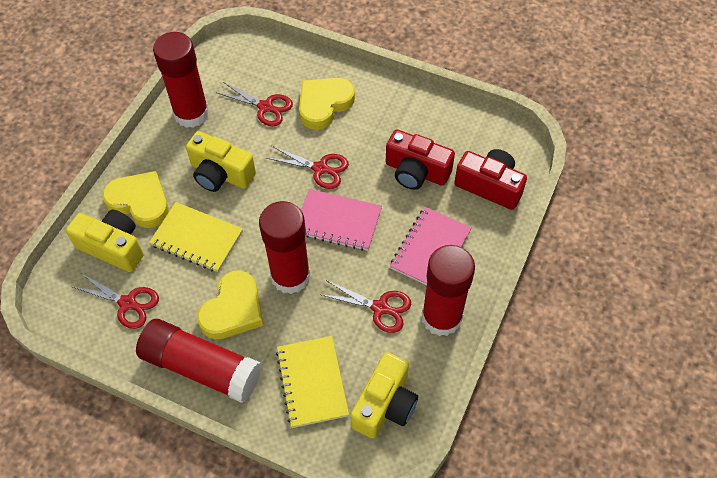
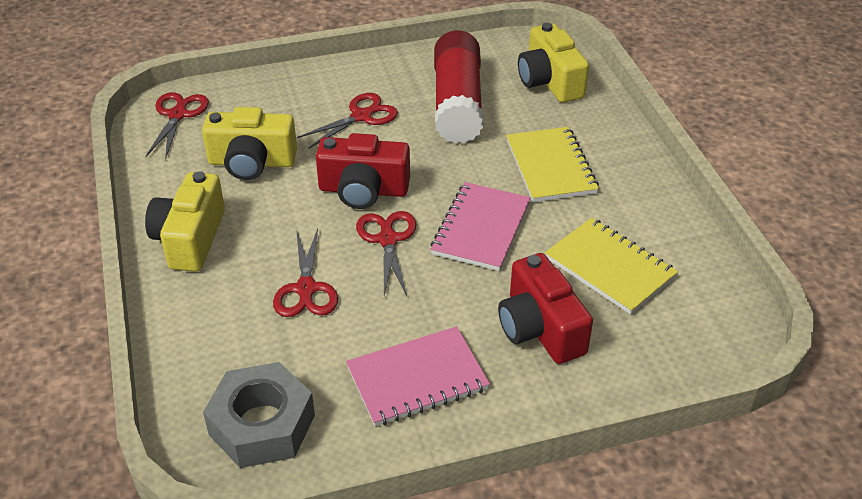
grey nut: none = 0 -> [203,362,315,468] = 1
red glue stick: [136,319,262,403] [153,32,209,128] [259,201,311,294] [422,245,475,336] = 4 -> [434,30,483,144] = 1
yellow heart: [102,171,169,228] [197,270,263,340] [299,78,355,130] = 3 -> none = 0

